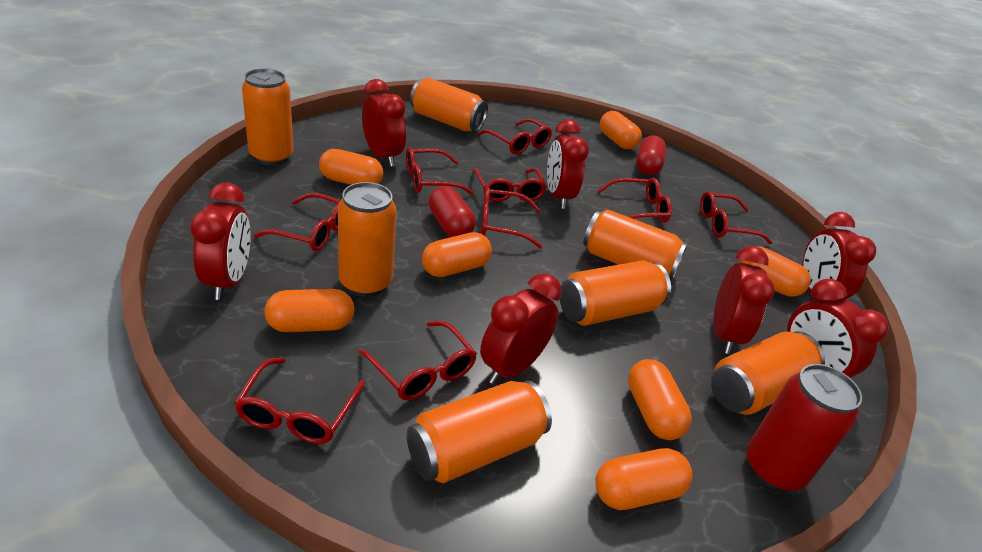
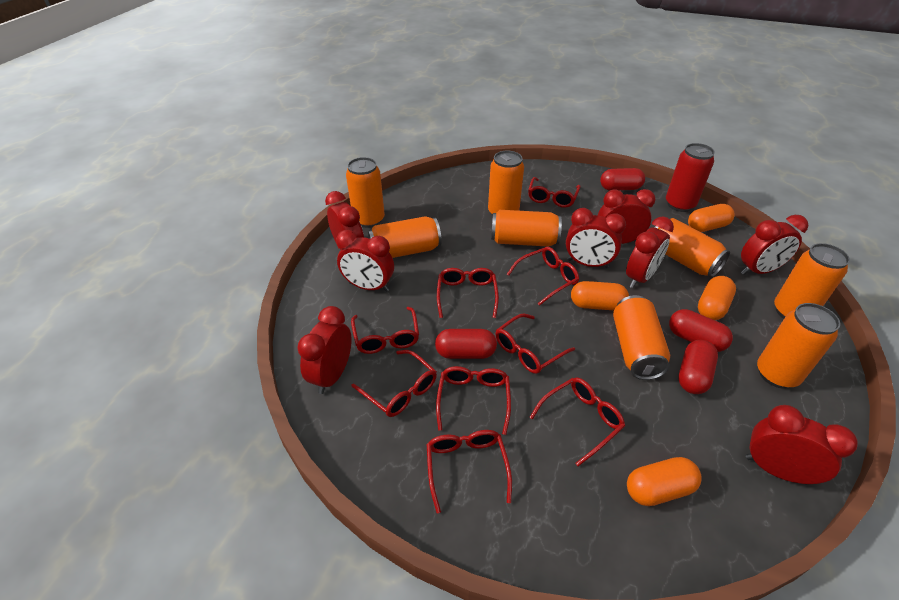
orange can: [242,69,293,165] [338,182,397,297] [407,380,552,483] [410,77,488,132] [560,261,671,326] [583,210,687,282] [711,331,825,415] = 7 -> [346,157,385,228] [368,216,442,258] [488,151,524,216] [491,210,562,247] [613,295,670,380] [655,218,730,277] [757,303,840,389] [774,243,850,319] = 8
orange capsule: [264,289,355,332] [319,149,383,185] [422,232,492,277] [596,448,692,510] [600,111,642,149] [628,359,692,440] [740,247,811,297] = 7 -> [571,281,629,310] [627,457,702,506] [688,204,735,232] [698,276,736,320] = 4
red capsule: [428,186,476,237] [636,136,666,175] = 2 -> [435,329,497,359] [600,168,645,191] [669,309,733,352] [678,340,718,394] = 4
red clock: [190,182,251,300] [362,79,406,167] [480,273,562,384] [547,119,589,209] [713,246,775,354] [787,279,889,377] [802,212,876,299] = 7 -> [297,306,352,394] [325,191,364,250] [336,230,394,292] [566,208,626,268] [597,189,656,244] [626,216,674,288] [741,215,808,275] [746,405,858,485] = 8

